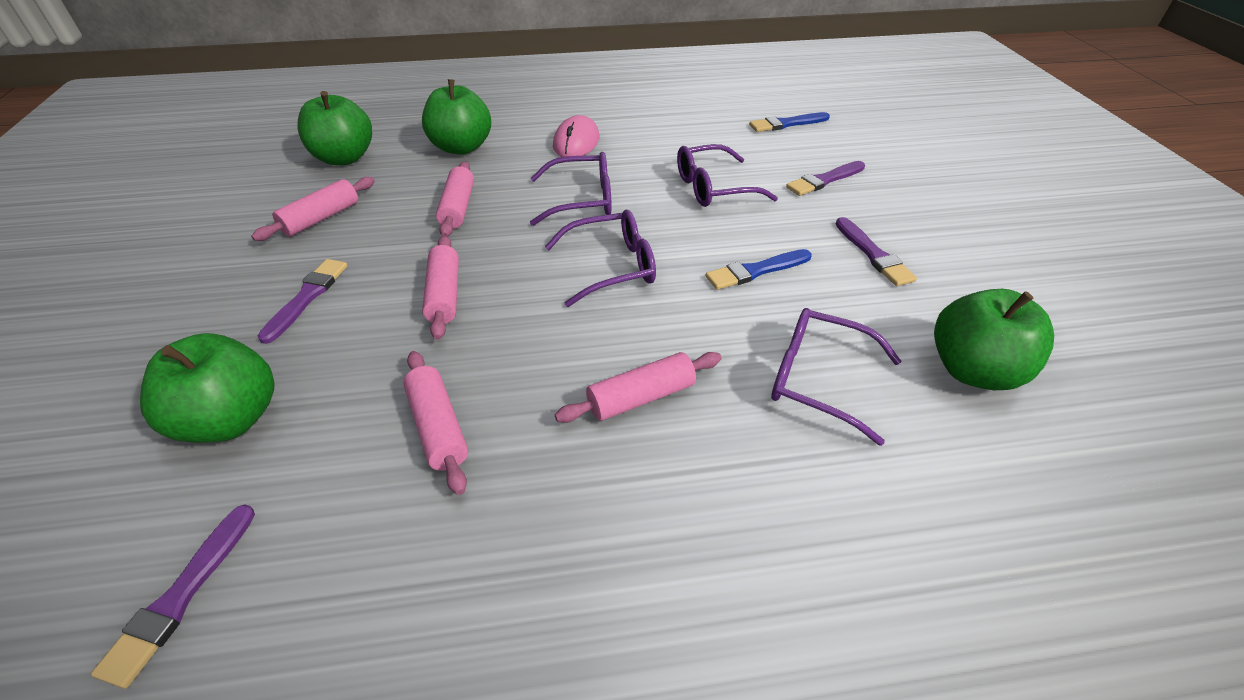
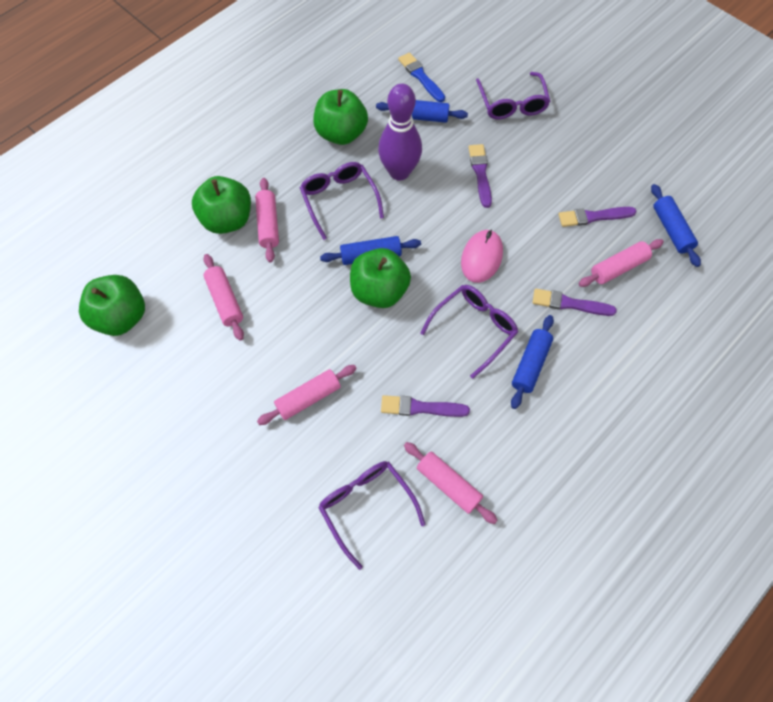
blue brush: [705,249,812,290] [749,112,830,132] = 2 -> [398,52,445,102] = 1
blue rolling pin: none = 0 -> [320,236,421,265] [376,100,468,123] [511,315,554,409] [651,184,701,267] = 4
purple bowling pin: none = 0 -> [378,84,422,180] = 1

